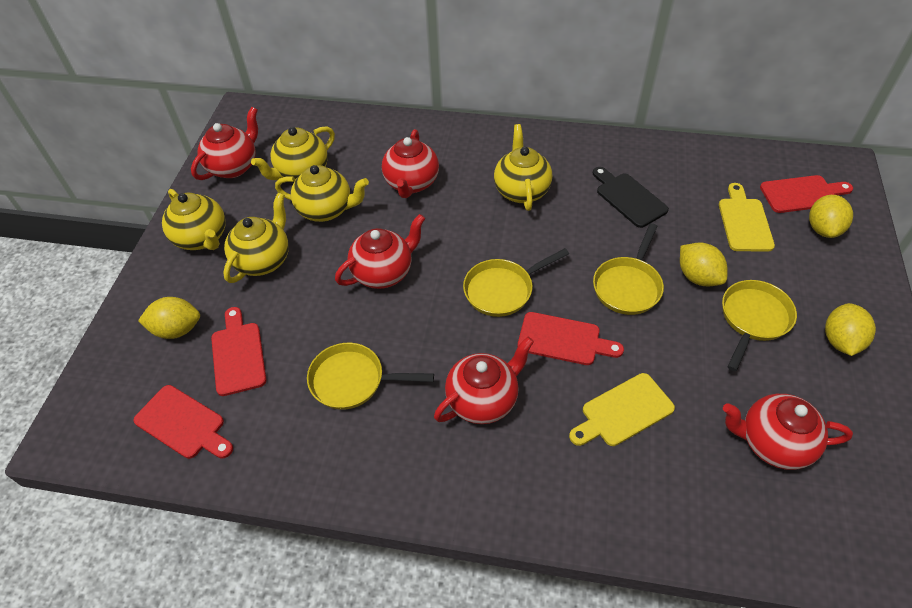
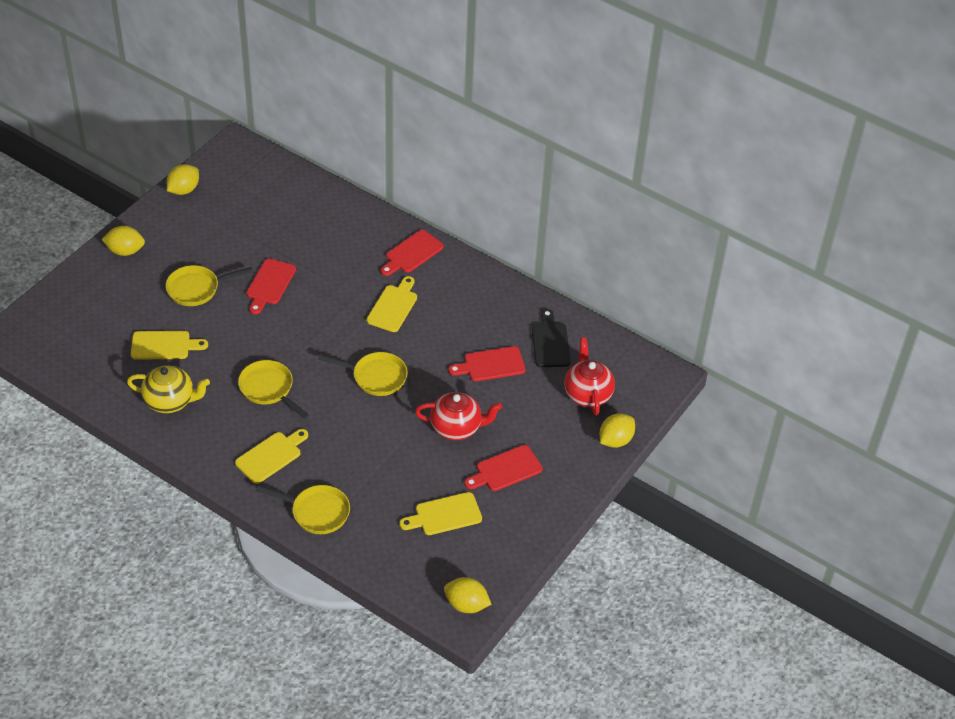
red teapot: [191,107,258,180] [335,214,425,289] [382,129,439,198] [434,337,534,424] [723,394,853,470] = 5 -> [415,392,502,440] [564,338,615,415] = 2
yellow cutting board: [569,373,675,446] [719,183,775,252] = 2 -> [131,331,208,360] [235,429,308,484] [367,276,417,332] [399,492,482,535] = 4
yellow teapot: [162,189,226,250] [223,193,289,283] [251,126,335,182] [275,165,369,222] [494,124,552,211] = 5 -> [127,365,210,413] = 1

